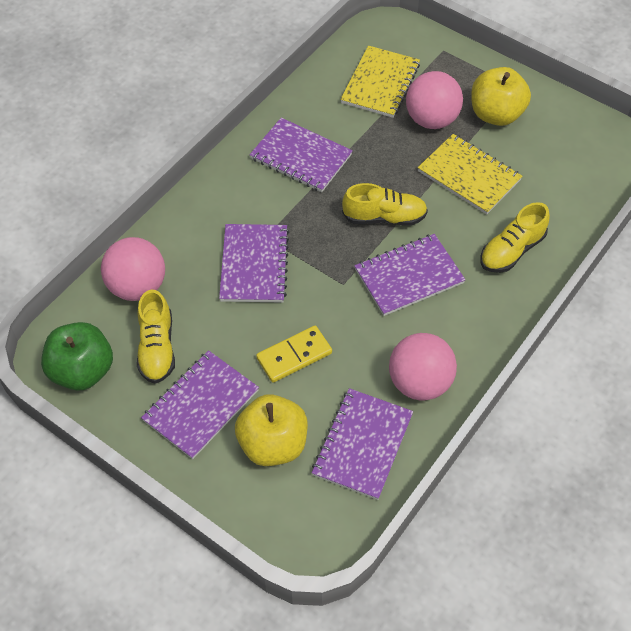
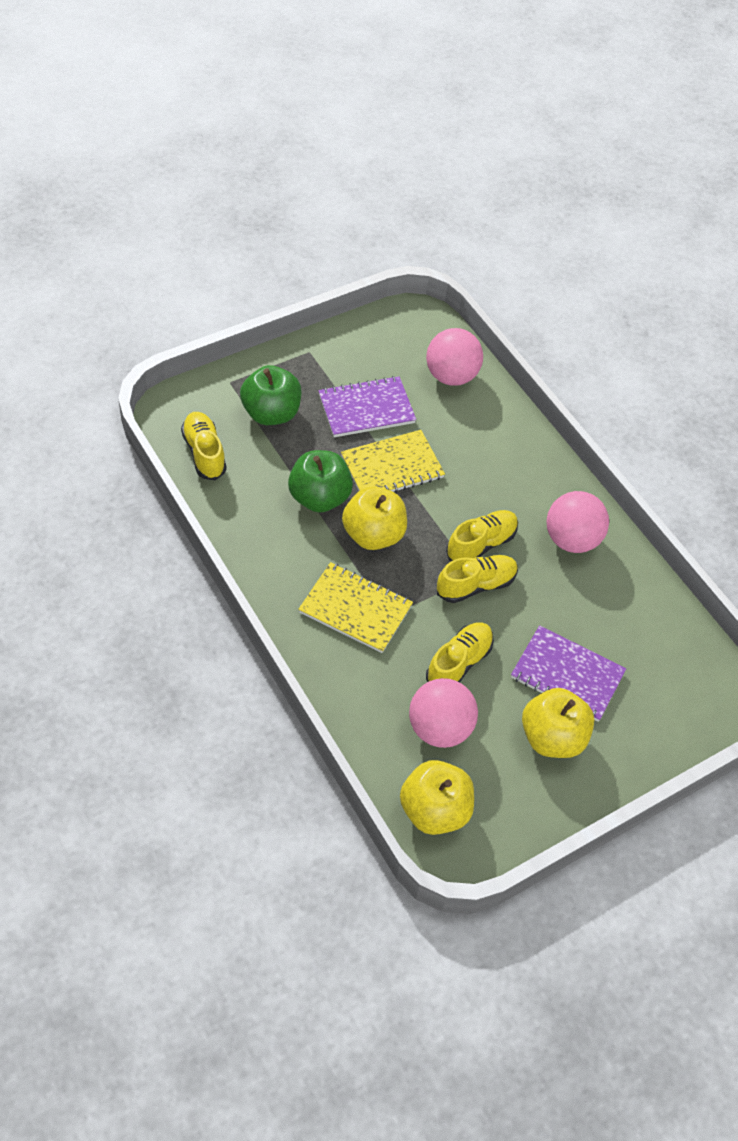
green apple: [41,322,113,391] = 1 -> [240,365,302,425] [288,450,353,513] = 2
purple notebook: [141,350,259,459] [219,224,289,303] [250,118,353,192] [312,388,413,500] [354,234,466,316] = 5 -> [318,376,416,437] [511,625,626,722] = 2
yellow apple: [235,394,308,466] [471,67,531,126] = 2 -> [342,487,407,550] [400,760,474,835] [522,688,594,758] = 3
yellow domino: [256,326,332,383] = 1 -> none = 0
yellow shoe: [137,289,175,384] [342,183,428,226] [481,202,550,273] = 3 -> [181,412,227,480] [426,622,494,682] [437,555,518,603] [446,510,518,562] = 4

